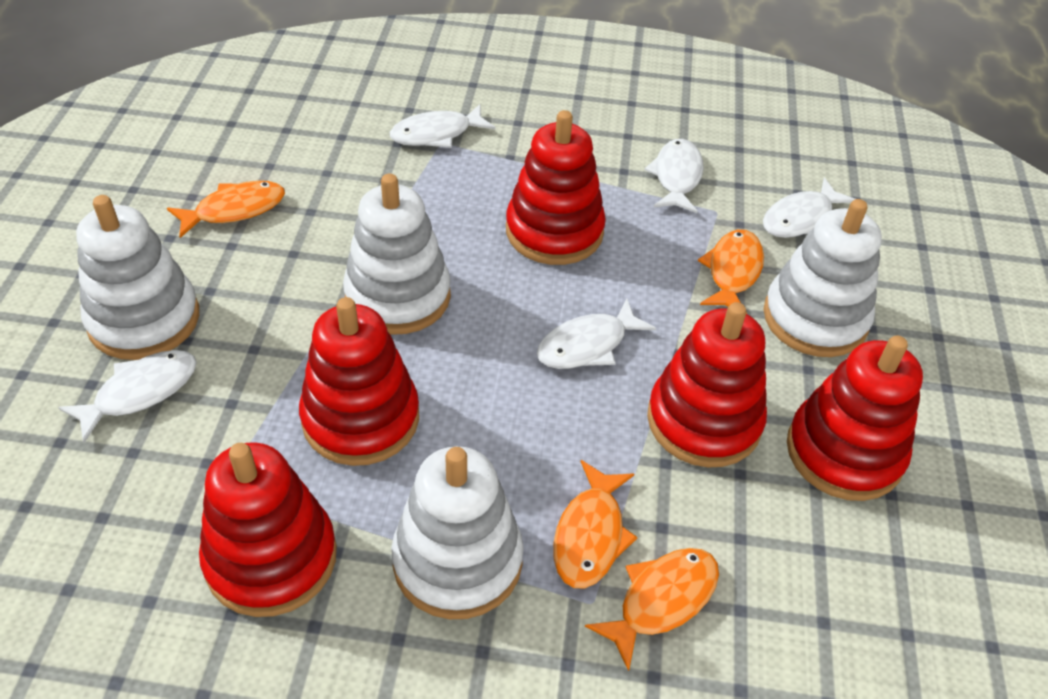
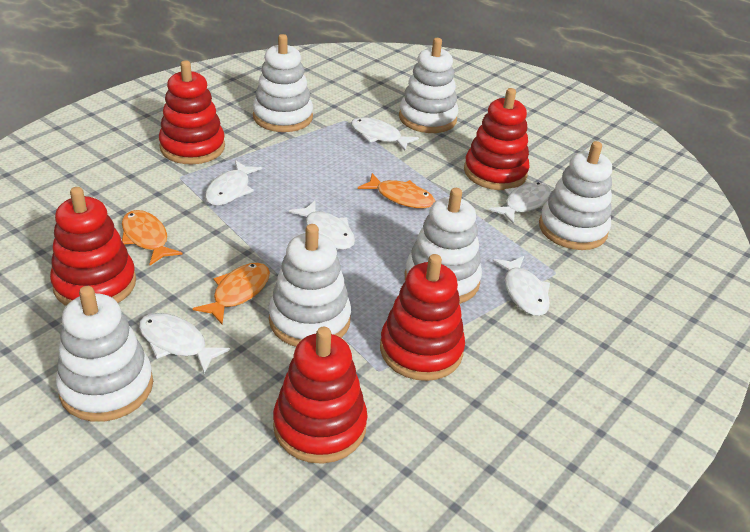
orange fish: [167,181,285,238] [553,460,637,588] [585,548,719,671] [698,229,764,314] = 4 -> [122,210,183,265] [193,263,270,324] [358,173,435,208] = 3
white fish: [58,350,197,443] [390,104,496,148] [537,298,656,369] [644,139,704,213] [763,178,855,238] = 5 -> [139,313,230,373] [205,160,262,206] [289,201,355,250] [351,117,419,151] [489,182,551,224] [493,256,550,316] = 6
white stacking toy: [76,195,199,360] [343,174,451,335] [391,446,524,619] [764,199,882,357] = 4 -> [56,286,153,422] [253,34,313,132] [269,224,351,347] [399,38,458,133] [405,188,482,304] [539,141,612,250] = 6

